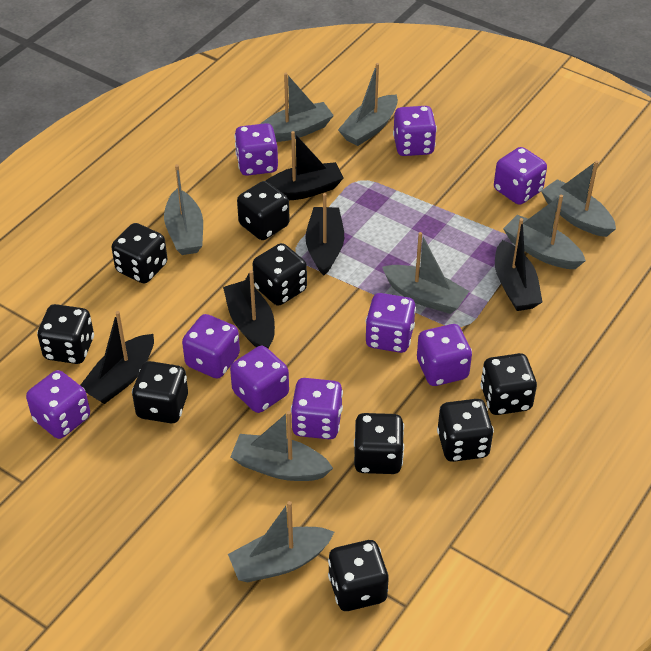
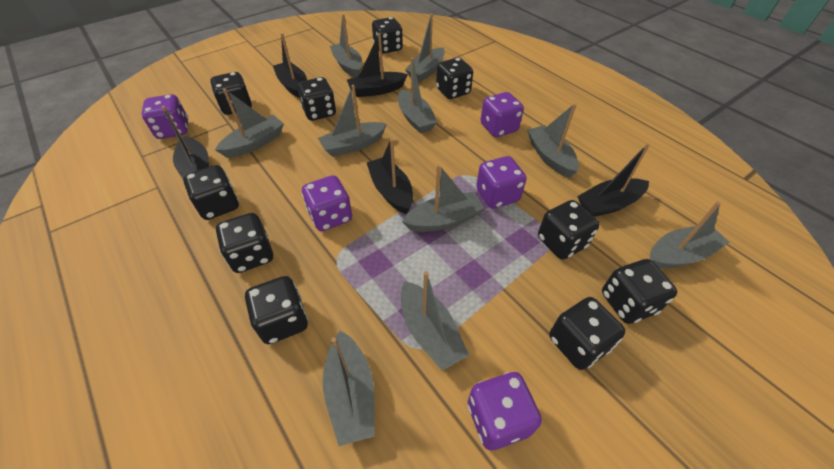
black dice: [37,304,94,364] [111,223,167,283] [132,361,188,423] [237,181,290,240] [252,243,307,306] [328,540,388,611] [354,413,404,474] [437,399,494,462] [480,353,537,415] = 9 -> [183,165,239,220] [210,72,252,115] [216,213,273,273] [245,276,308,344] [297,77,336,121] [372,17,403,54] [436,58,473,99] [538,200,599,259] [549,297,625,370] [602,259,677,324] = 10
grey boat: [164,164,203,255] [228,501,334,583] [230,411,333,481] [261,73,334,142] [338,63,398,146] [382,232,469,314] [503,195,586,269] [541,161,616,237] = 8 -> [215,89,284,158] [318,85,387,157] [323,331,375,446] [330,14,362,77] [398,57,437,133] [401,271,469,371] [402,164,484,232] [405,13,445,82] [527,104,579,178] [650,201,729,269] = 10
purple dice: [26,370,90,439] [182,314,240,379] [230,346,289,413] [234,123,278,176] [291,378,343,439] [366,293,416,353] [393,106,437,156] [417,324,472,386] [494,147,547,205] = 9 -> [142,94,188,139] [302,175,352,231] [468,372,542,450] [476,156,526,208] [481,92,524,137] = 5

